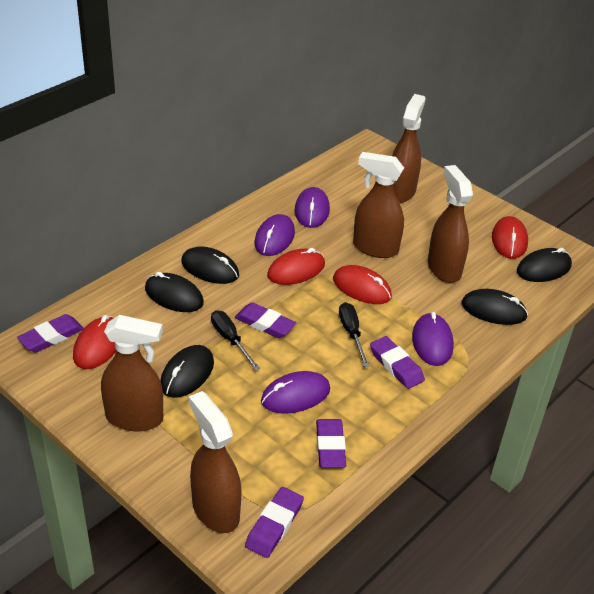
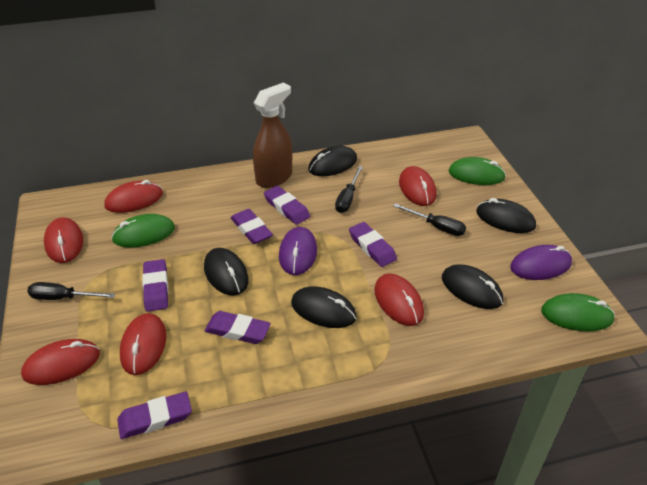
black screwdriver: [211,310,260,370] [339,302,369,367] = 2 -> [27,282,115,300] [335,166,363,213] [393,204,466,236] = 3
brown spray bottle: [101,315,163,431] [189,391,241,533] [353,152,404,258] [392,94,426,203] [428,165,473,283] = 5 -> [253,82,292,188] = 1
green mouse: none = 0 -> [111,214,175,248] [449,157,506,185] [541,293,615,332] = 3
purple eraser: [17,314,84,353] [235,302,296,338] [245,487,304,558] [316,419,346,468] [370,336,425,389] = 5 -> [117,392,192,439] [142,259,168,312] [204,311,271,344] [231,209,273,244] [264,186,310,225] [349,222,397,267] = 6
purple mouse: [254,214,295,256] [261,371,330,414] [295,187,330,228] [412,312,454,366] = 4 -> [279,227,317,275] [510,245,572,280] = 2
red mouse: [73,315,116,369] [267,248,325,285] [333,265,392,304] [492,216,528,259] = 4 -> [21,339,100,385] [44,217,83,263] [104,180,163,213] [120,313,166,375] [374,273,424,326] [399,166,437,206] = 6

